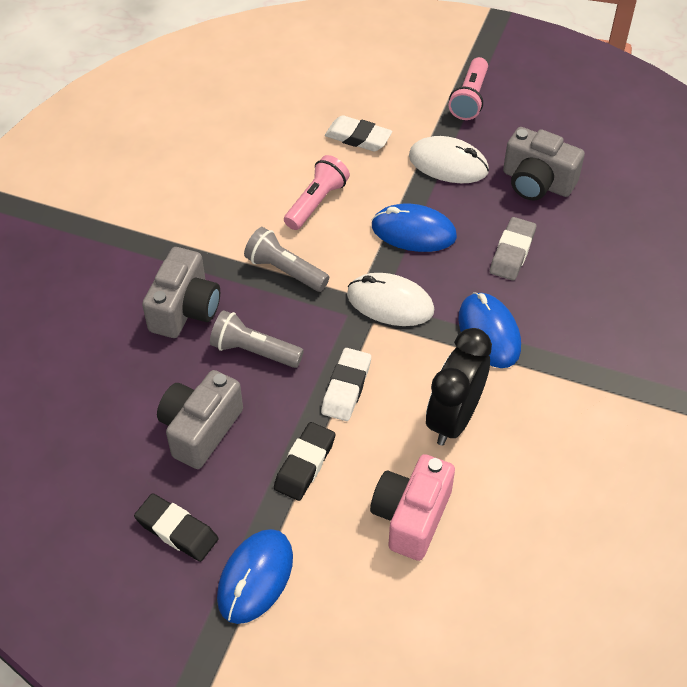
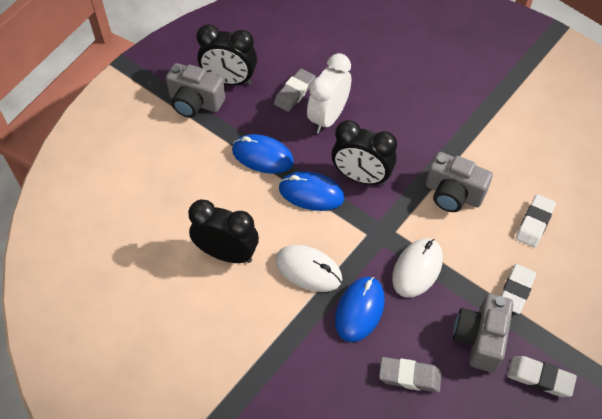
black clock: [426,328,492,446] = 1 -> [188,200,259,263] [196,24,257,85] [332,120,397,186] = 3
black eraser: [134,493,218,562] [274,422,335,501] = 2 -> none = 0
grey eraser: [490,217,536,281] = 1 -> [274,69,315,112] [379,357,442,393] = 2
grey flashlight: [210,310,304,368] [244,227,329,292] = 2 -> none = 0
pink camera: [370,454,455,561] = 1 -> none = 0
pink flashlight: [284,155,350,230] [449,57,488,120] = 2 -> none = 0
white clock: none = 0 -> [307,53,351,133] = 1
white eraser: [321,348,371,421] [325,115,392,152] = 2 -> [501,264,536,314] [508,356,577,397] [516,194,556,247] = 3

